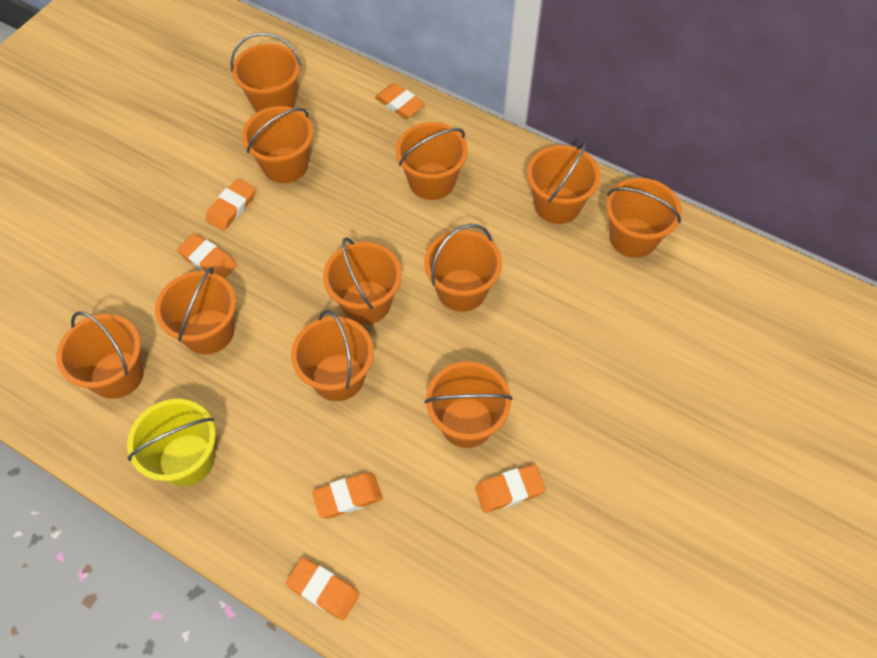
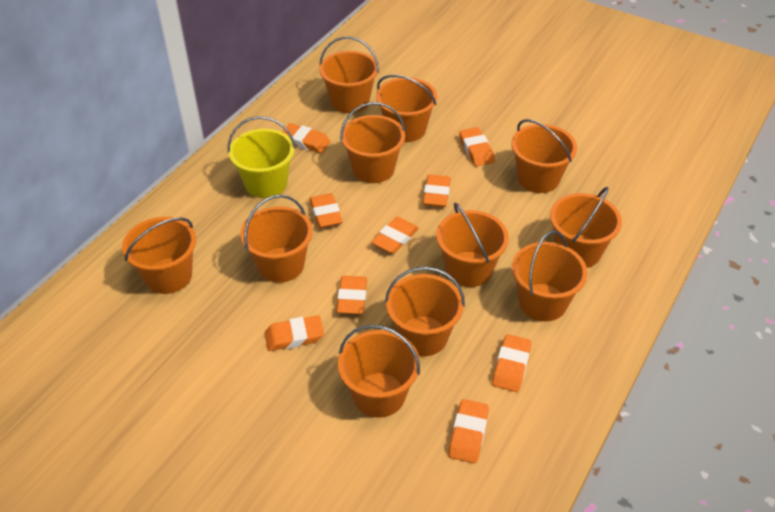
orange eraser: [177,233,237,278] [206,179,256,231] [286,558,360,620] [312,473,383,518] [375,83,425,119] [475,465,545,513] = 6 -> [265,315,324,351] [282,123,330,153] [310,193,343,228] [337,276,367,314] [371,217,419,254] [423,175,451,207] [449,399,489,463] [459,127,495,166] [492,334,531,392] = 9

